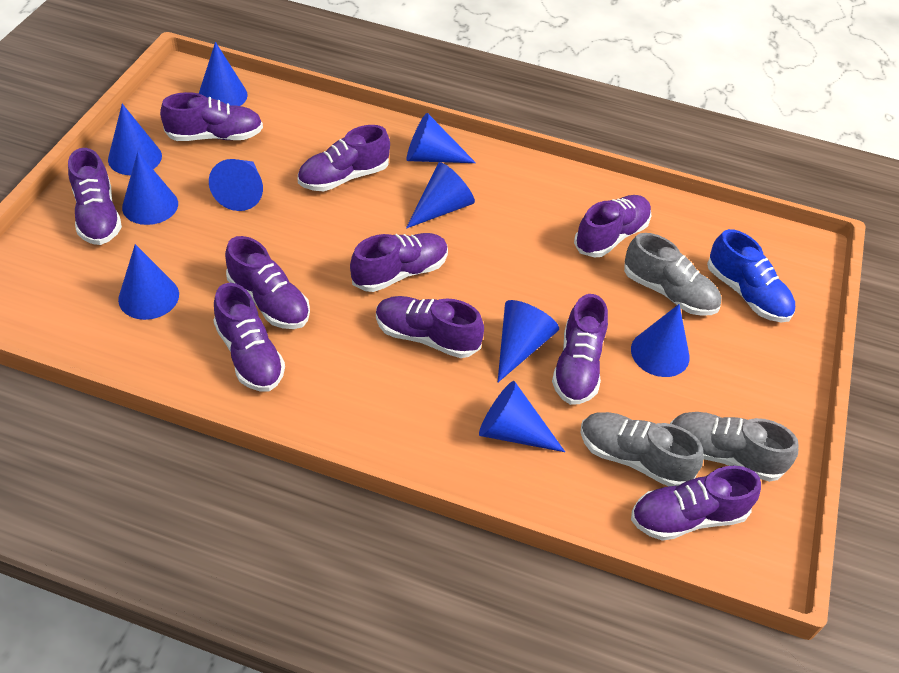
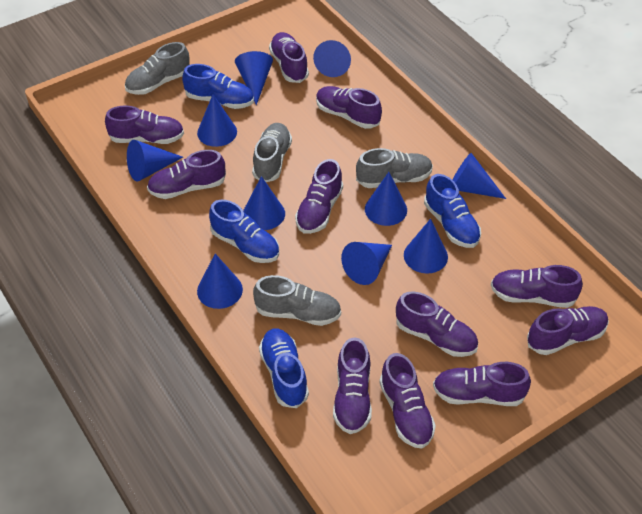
blue shoe: [707,229,795,322] = 1 -> [182,64,254,109] [209,200,279,263] [259,328,309,408] [424,174,481,248] = 4
grey shoe: [580,412,704,486] [624,233,721,316] [670,412,798,482] = 3 -> [125,42,190,95] [252,123,292,182] [253,275,341,326] [356,148,433,188] = 4
purple shoe: [68,148,122,245] [160,92,263,141] [214,283,285,392] [225,236,310,329] [298,125,390,191] [350,233,448,292] [376,296,484,358] [552,294,608,405] [574,195,651,258] [631,466,761,541] = 10 -> [105,105,184,144] [147,150,226,199] [269,32,309,83] [295,159,343,234] [316,86,382,129] [333,337,372,434] [379,353,436,448] [396,291,478,357] [433,362,531,406] [491,265,583,308] [527,306,609,355] = 11

